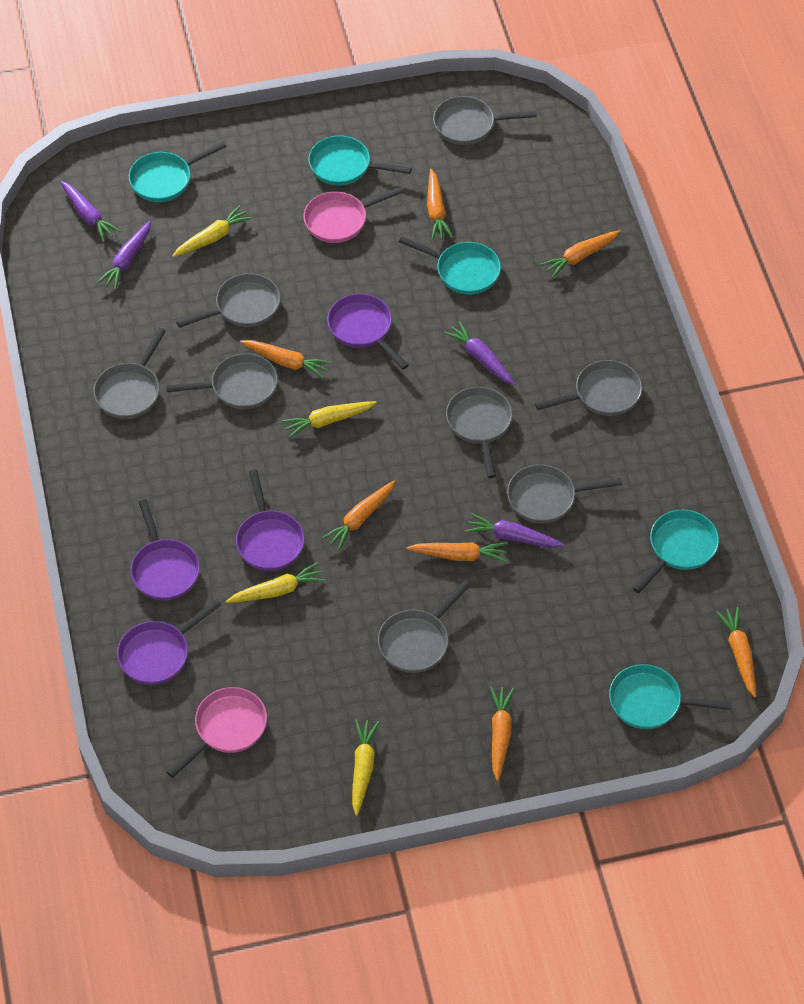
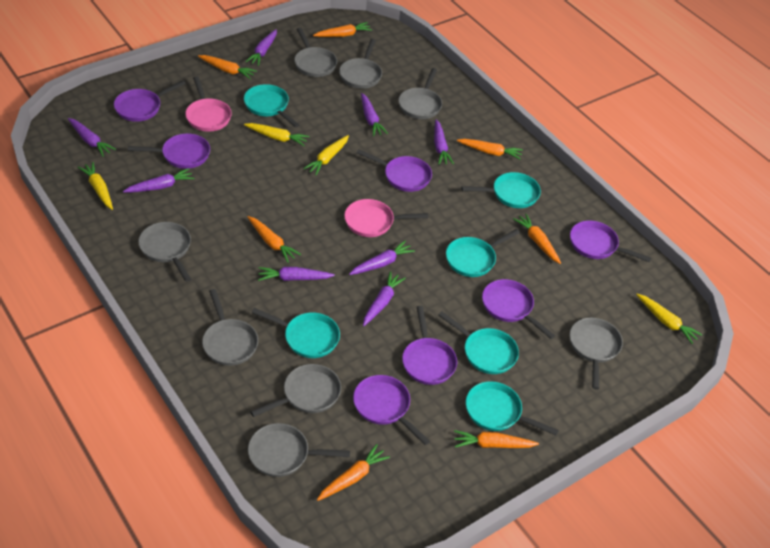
purple carrot: [61,181,121,242] [97,221,151,290] [443,321,515,385] [465,513,565,548] = 4 -> [68,118,116,157] [123,168,195,193] [245,29,277,66] [258,267,335,281] [349,240,415,275] [361,93,388,136] [363,271,406,326] [434,120,454,165] = 8
purple pan: [117,599,222,685] [131,499,200,601] [236,469,305,571] [327,294,409,369] = 4 -> [114,80,186,122] [128,133,210,169] [353,375,430,445] [357,149,432,192] [402,306,457,385] [482,279,555,339] [570,221,651,262] = 7
turquoise pan: [129,141,226,202] [309,136,412,186] [399,236,501,295] [609,664,732,729] [633,509,719,593] = 5 -> [244,84,299,128] [252,308,340,358] [438,311,519,374] [446,229,520,277] [461,172,541,208] [466,381,559,436] = 6

